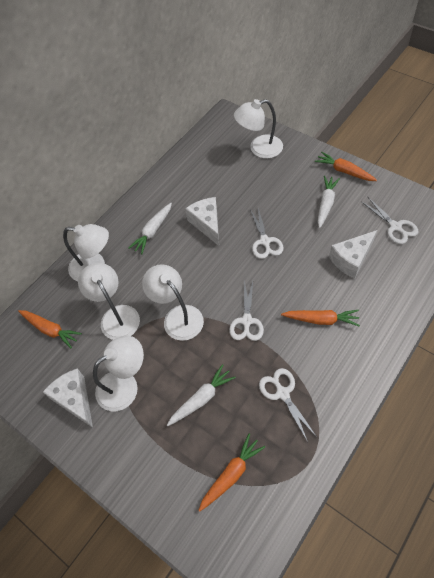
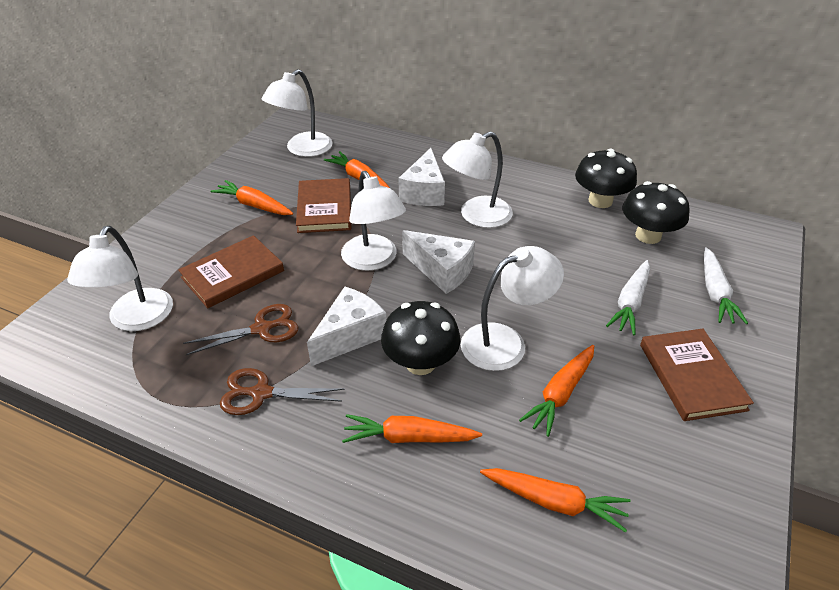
black mushroom: none = 0 -> [381,301,461,375] [575,149,637,208] [622,181,690,244] = 3
brown book: none = 0 -> [178,235,284,308] [296,178,351,233] [640,329,754,421] = 3
brown scissors: none = 0 -> [183,304,299,355] [220,368,345,415] = 2
orange carrot: [18,310,82,348] [198,434,265,512] [281,310,360,326] [315,152,377,181] = 4 -> [210,180,293,215] [324,151,391,189] [342,414,482,443] [480,468,631,533] [519,345,594,437] = 5
white carrot: [129,203,172,254] [167,364,236,426] [317,176,340,228] = 3 -> [606,260,650,335] [704,247,748,324] = 2
white scissors: [229,280,264,341] [250,208,284,259] [259,368,317,442] [361,197,418,244] = 4 -> none = 0

